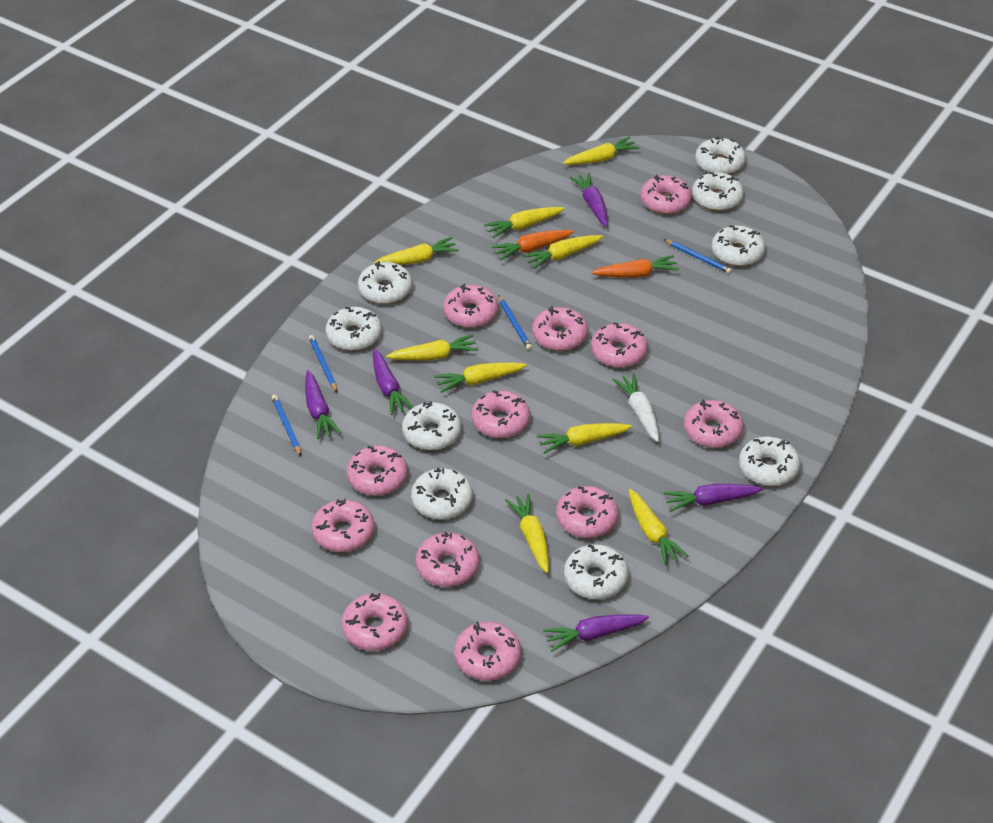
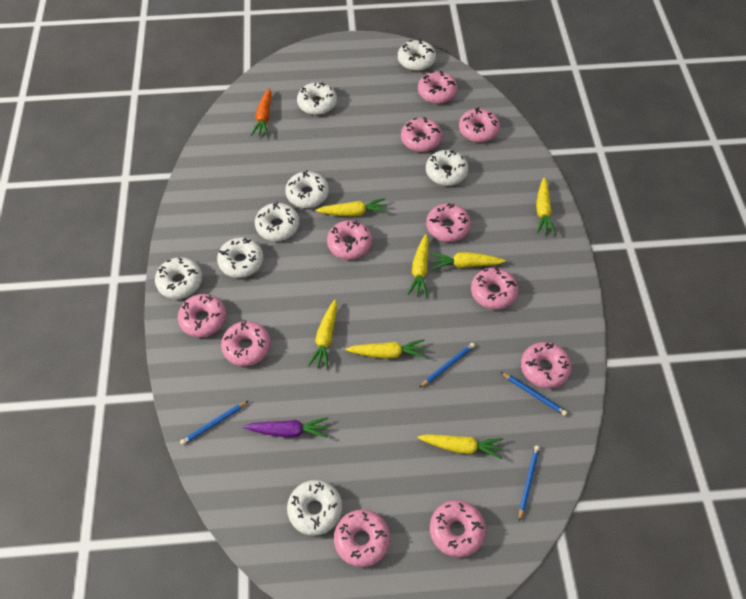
orange carrot: [492,230,574,261] [591,255,679,278] = 2 -> [251,88,272,137] = 1
pink donut: [312,499,374,552] [342,593,407,651] [347,446,407,496] [416,532,479,587] [443,283,498,328] [454,622,521,681] [472,390,530,438] [532,306,588,351] [556,486,618,538] [591,322,648,368] [641,175,692,214] [684,399,743,448] = 12 -> [178,294,226,337] [221,320,271,366] [327,220,372,260] [334,509,390,567] [401,117,442,152] [418,71,457,104] [426,203,471,242] [430,500,486,557] [459,107,500,142] [471,268,518,310] [521,342,572,389] = 11
purple carrot: [305,370,341,439] [373,349,414,415] [543,614,649,652] [570,173,608,227] [663,484,763,512] = 5 -> [243,417,328,438] = 1
white carrot: [612,373,659,442] = 1 -> none = 0
white donut: [326,307,381,351] [358,261,412,304] [402,401,461,450] [411,468,472,520] [564,544,628,599] [692,172,744,211] [695,136,746,174] [712,225,765,266] [739,436,800,486] = 9 -> [155,257,202,299] [217,237,264,278] [255,202,299,241] [285,170,329,208] [287,480,342,536] [297,82,337,115] [398,39,436,71] [426,150,468,186] = 8
yellow carrot: [373,237,459,265] [386,334,478,361] [434,362,527,393] [484,207,564,238] [505,494,549,573] [523,235,603,269] [537,423,632,454] [563,136,640,165] [629,489,688,566] = 9 -> [308,300,337,369] [315,198,387,216] [346,339,426,359] [408,234,429,297] [418,434,503,459] [431,252,506,269] [536,177,556,235] = 7

